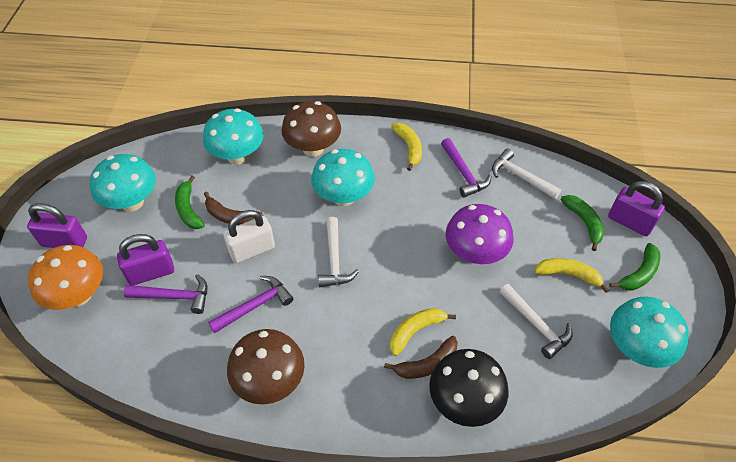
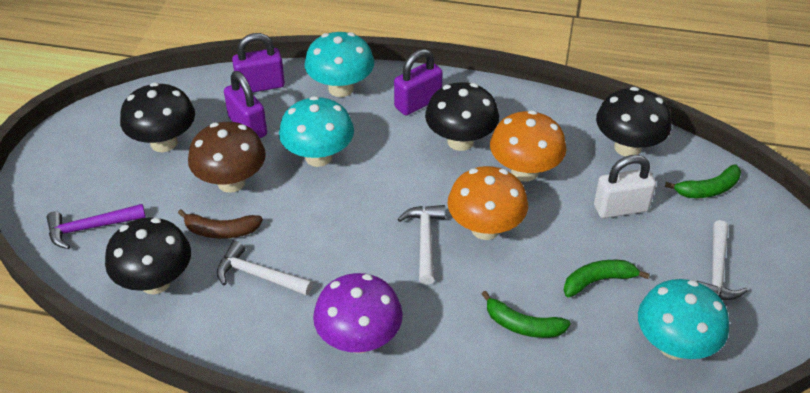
black mushroom: [429,349,508,427] = 1 -> [105,217,191,294] [120,82,195,152] [425,82,499,151] [596,87,671,156] = 4
brown banana: [204,191,263,225] [384,336,458,379] = 2 -> [178,209,263,239] = 1
brown mushroom: [227,329,305,404] [282,101,341,157] = 2 -> [188,122,266,193] = 1
orange mushroom: [28,245,103,310] = 1 -> [448,166,528,240] [490,110,566,182] = 2
purple hammer: [124,274,207,314] [208,276,293,333] [441,138,492,198] = 3 -> [47,204,146,249] = 1
turquoise mushroom: [90,154,156,212] [203,108,263,164] [311,149,375,206] [610,296,689,368] = 4 -> [279,96,354,167] [304,32,374,97] [638,279,729,360] = 3
yellow banana: [390,308,456,356] [391,123,422,171] [534,258,609,293] = 3 -> none = 0

